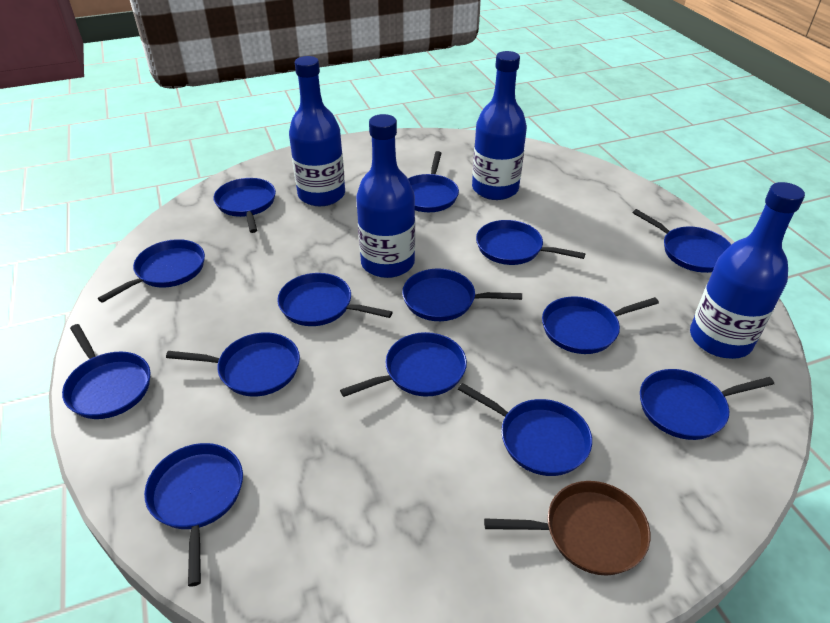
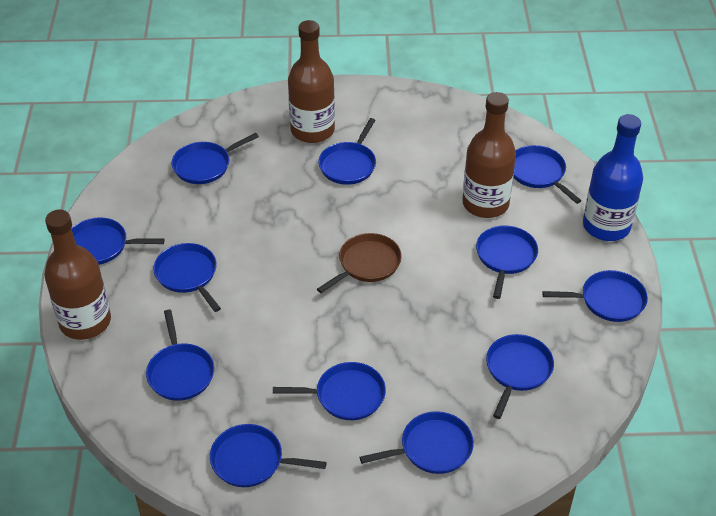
blue bottle: [289,56,345,206] [356,114,415,278] [472,51,527,200] [690,182,805,359] = 4 -> [583,114,643,241] = 1
blue pan: [62,324,151,419] [98,239,205,303] [144,443,243,587] [166,332,300,397] [214,178,276,233] [277,273,393,326] [340,332,467,397] [402,269,522,321] [408,151,459,212] [458,383,592,476] [476,220,585,265] [542,296,659,354] [633,209,731,273] [640,369,774,440] = 14 -> [72,218,165,265] [146,310,214,401] [153,243,221,312] [172,133,259,184] [210,424,327,487] [273,362,386,420] [318,118,376,185] [360,411,474,474] [476,226,538,299] [486,334,554,419] [513,145,581,204] [542,270,648,322] = 12
brown bottle: none = 0 -> [44,210,111,340] [288,20,335,143] [462,92,516,218] = 3

